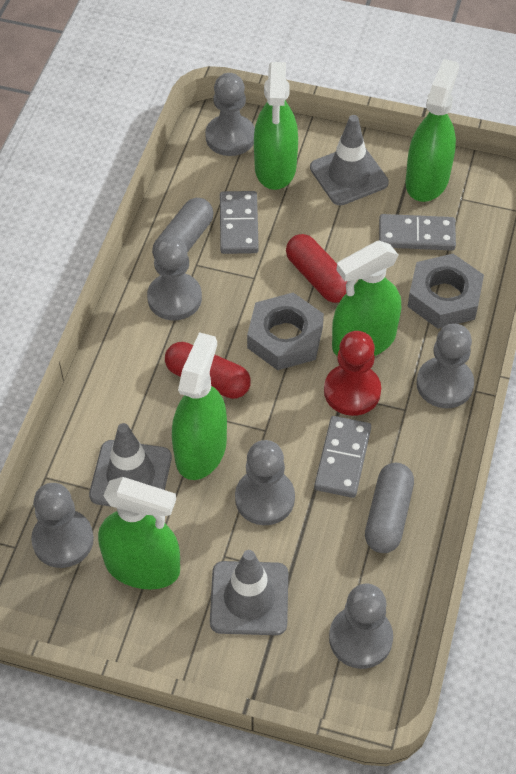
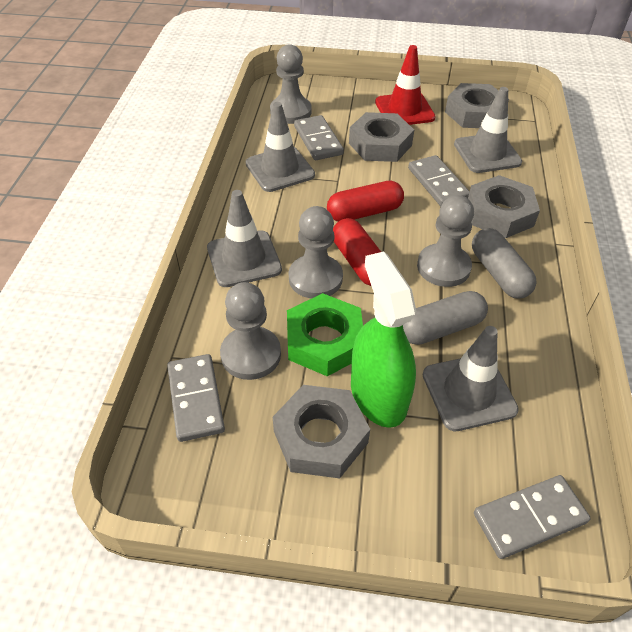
green nut: none = 0 -> [287,293,363,376] = 1
green spray bottle: [98,477,180,589] [172,332,227,480] [254,62,298,190] [332,241,401,356] [405,59,459,202] = 5 -> [351,252,416,428] = 1
grey domino: [220,191,259,254] [314,416,371,498] [379,214,456,251] = 3 -> [167,354,225,442] [294,115,344,160] [408,155,470,206] [474,475,591,559] = 4
grey nut: [247,293,324,370] [407,254,484,329] = 2 -> [273,385,370,478] [349,112,414,162] [445,83,509,128] [468,175,540,238] = 4
grey pawn: [31,483,94,568] [147,236,202,320] [205,73,255,156] [235,440,295,525] [329,584,393,669] [416,324,474,408] = 6 -> [220,282,281,380] [270,44,312,124] [289,206,343,299] [417,195,474,287] = 4
grey traffic cone: [89,423,172,506] [210,550,288,635] [310,115,389,205] = 3 -> [207,190,282,287] [245,102,315,192] [422,326,519,431] [454,87,522,173] = 4
red pawn: [324,331,381,416] = 1 -> none = 0
red traffic cone: none = 0 -> [375,45,436,125] = 1

